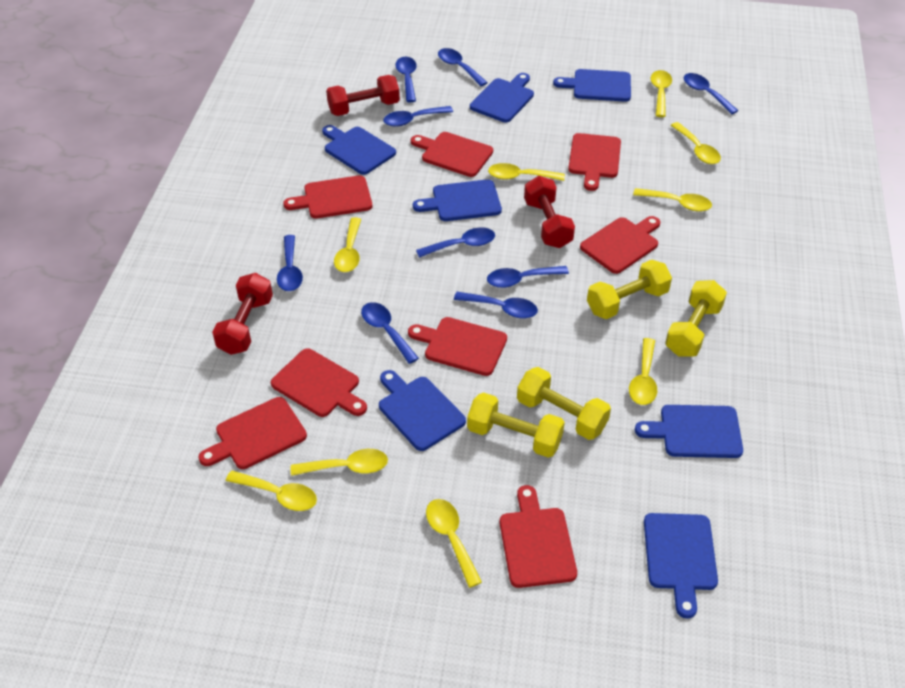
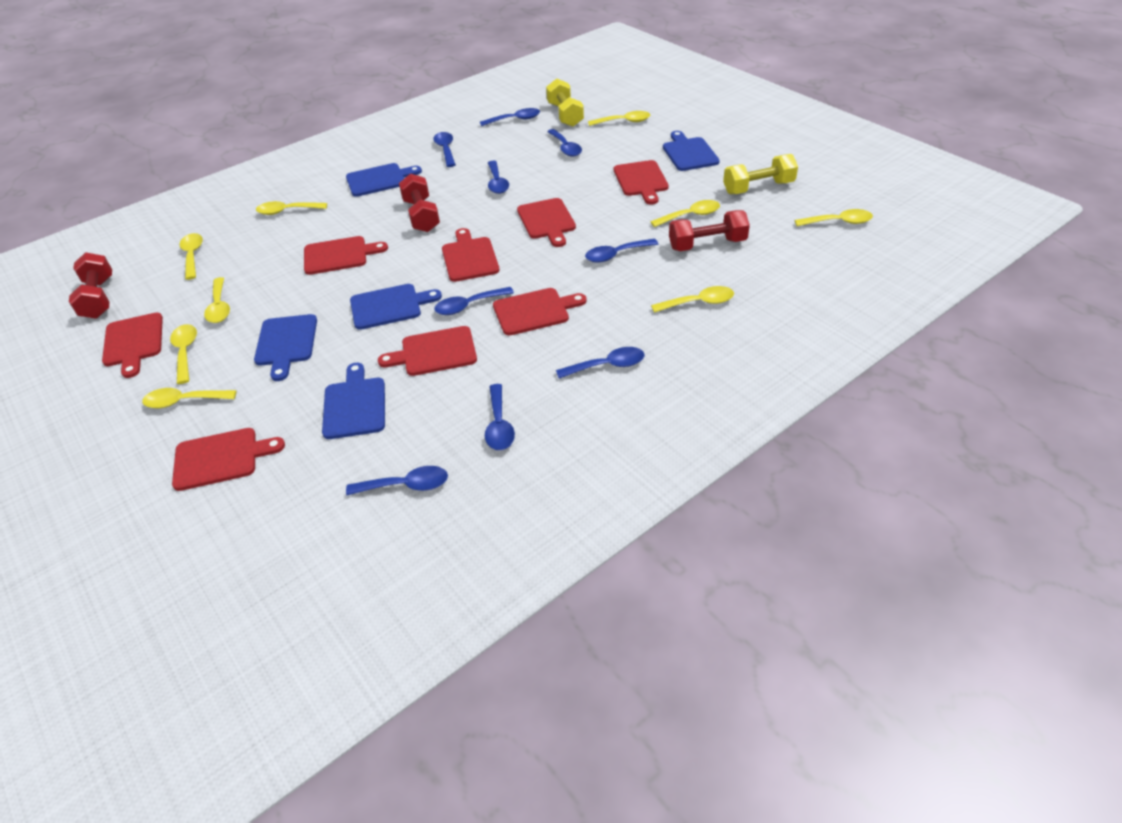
blue cutting board: [322,125,396,175] [379,370,466,451] [413,179,502,221] [470,73,534,123] [553,69,631,102] [635,405,743,458] [644,513,718,619] = 7 -> [254,314,317,381] [322,363,385,439] [346,163,422,197] [350,284,442,330] [663,131,720,171] = 5
yellow dumbbell: [467,392,565,458] [517,367,611,440] [587,260,672,319] [665,280,727,357] = 4 -> [546,79,584,127] [723,154,798,194] = 2

